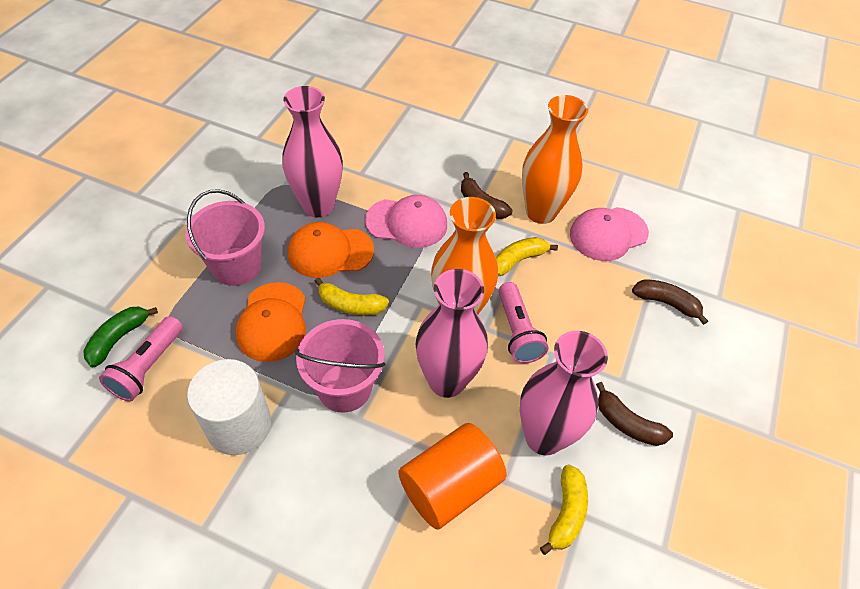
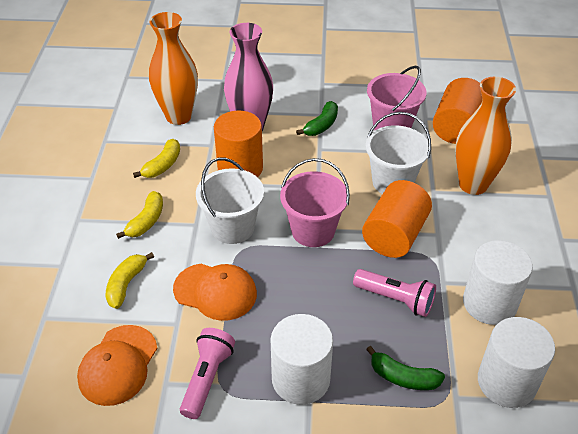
brown banana: [461,172,512,219] [596,382,673,446] [632,279,708,325] = 3 -> none = 0
green banana: [83,307,158,367] = 1 -> [296,101,338,136] [366,346,445,390] = 2
orange cylinder: [398,423,507,530] = 1 -> [214,111,263,177] [362,180,432,258] [433,78,482,144] = 3
pink cap: [365,195,447,248] [570,207,649,261] = 2 -> none = 0
pink vase: [282,86,343,217] [415,269,488,398] [520,331,608,456] = 3 -> [224,23,273,131] = 1
white bucket: none = 0 -> [196,157,264,244] [366,112,431,194] = 2
white cylinder: [187,359,271,455] = 1 -> [271,314,333,405] [463,240,533,325] [478,317,555,408] = 3

